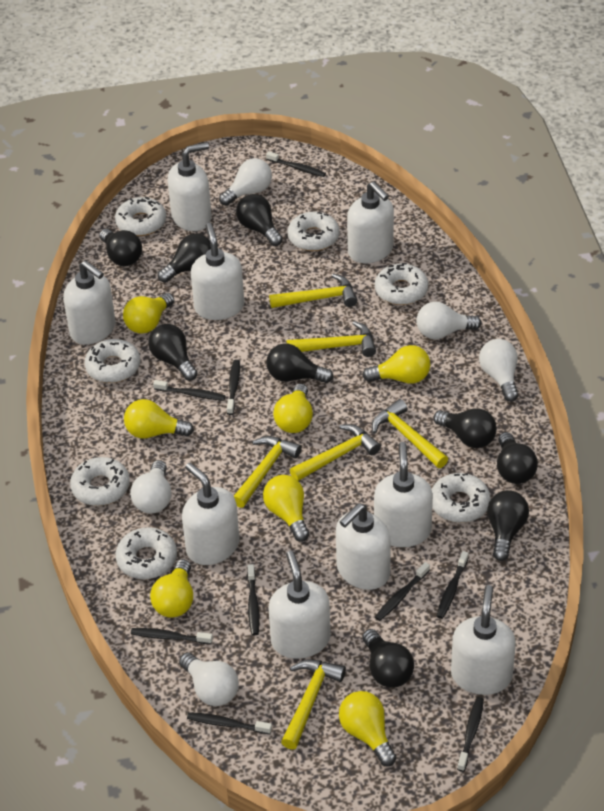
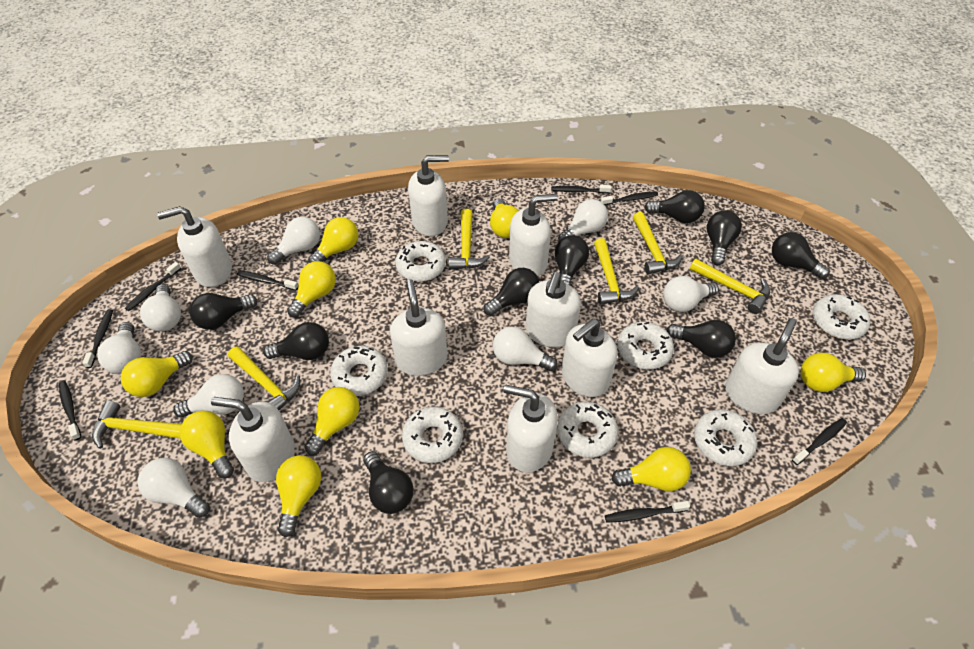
black toothbrush: [131,628,213,644] [153,380,225,401] [187,712,272,734] [227,360,240,415] [247,564,260,635] [266,151,326,177] [375,562,430,621] [437,551,468,619] [457,697,484,772] = 9 -> [59,380,81,441] [82,309,113,368] [125,262,181,311] [237,271,298,290] [551,185,611,194] [601,191,658,205] [605,501,690,522] [792,418,847,465] = 8
white light bulb: [130,460,171,513] [179,653,239,706] [219,158,272,206] [416,302,481,339] [479,339,519,402] = 5 -> [97,322,141,374] [138,458,210,518] [140,284,181,331] [173,374,244,418] [267,217,320,265] [493,326,558,371] [558,199,608,241] [663,276,719,312] = 8
yellow light bulb: [123,293,174,334] [124,399,194,438] [150,559,193,618] [263,475,309,542] [273,384,313,433] [339,691,397,766] [363,345,430,384] = 7 -> [121,351,193,397] [180,411,234,478] [276,455,322,537] [287,261,336,317] [305,387,359,455] [308,217,358,263] [490,199,519,238] [611,447,691,491] [801,353,866,392] = 9

